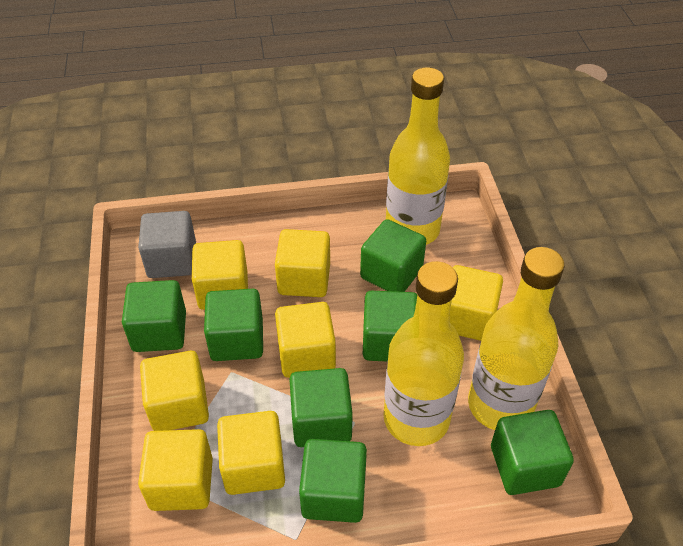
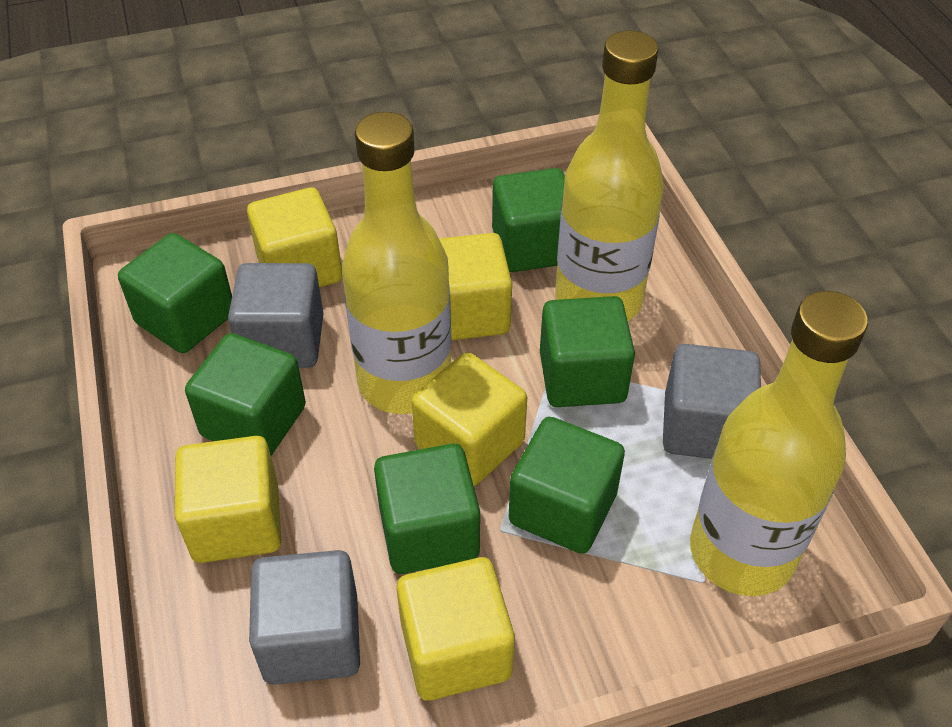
green cube: [122,280,186,352] [204,289,263,361] [289,368,353,447] [299,439,367,523] [360,219,426,292] [363,291,417,361] [491,410,574,495] = 7 -> [118,233,232,353] [185,333,306,456] [374,444,480,574] [492,168,565,272] [509,417,625,554] [540,296,635,407] = 6
grey cube: [138,211,196,278] = 1 -> [228,263,324,368] [249,550,360,685] [663,344,761,459] = 3
yellow cube: [138,429,213,511] [140,351,209,431] [192,240,248,310] [217,411,285,495] [275,229,330,297] [275,302,336,378] [449,265,503,341] = 7 -> [175,436,281,563] [247,187,342,287] [397,557,515,701] [411,353,527,486] [439,233,512,340] = 5

